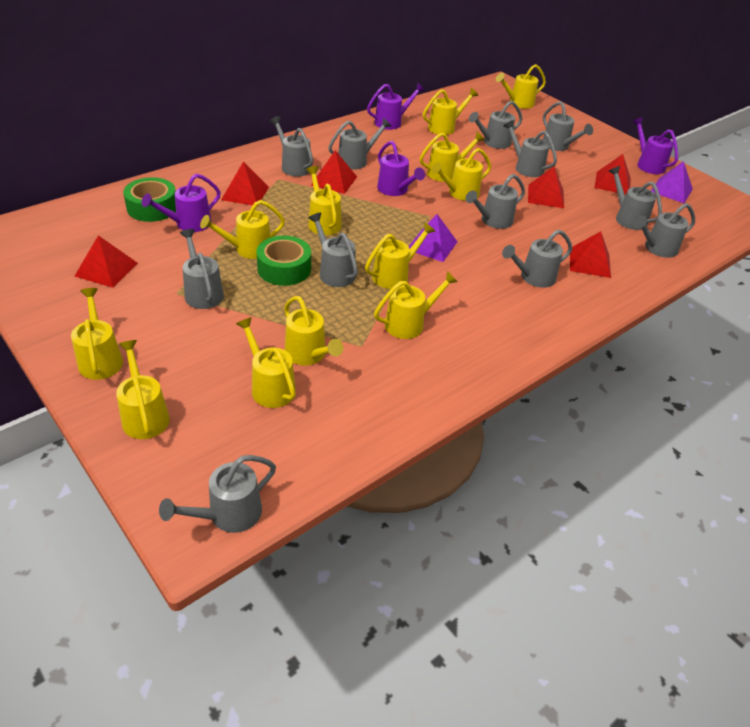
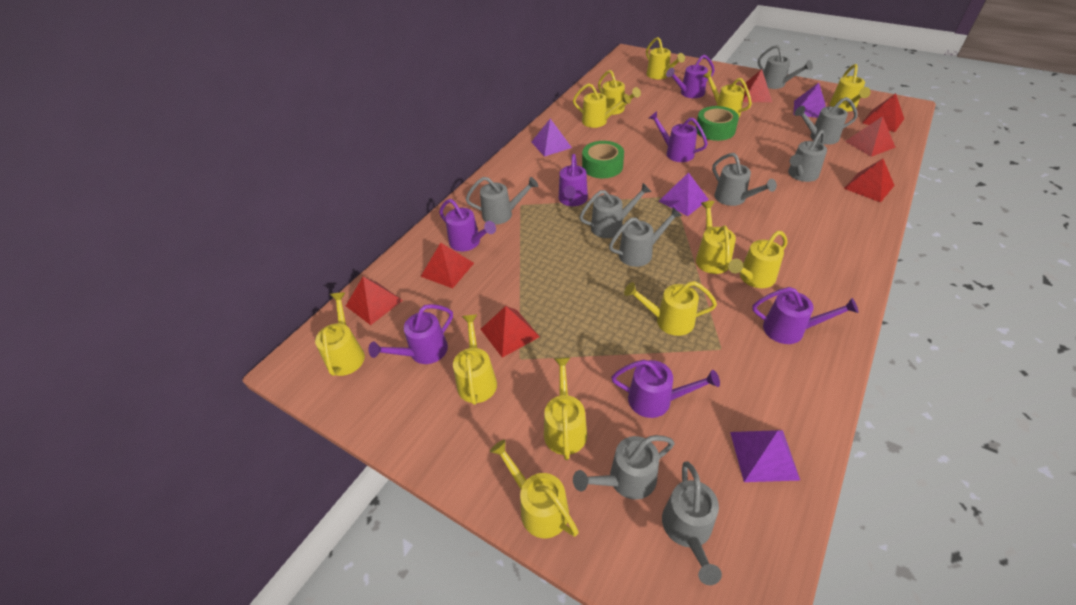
grey watering can: [159,455,276,533] [180,229,224,309] [270,116,313,177] [308,213,358,287] [329,118,391,170] [465,174,525,229] [469,101,522,149] [502,229,572,288] [503,120,557,177] [543,101,593,151] [609,166,662,230] [634,203,695,258] = 12 -> [466,177,538,225] [573,435,675,500] [579,183,651,238] [609,207,682,267] [662,462,722,585] [712,153,777,206] [758,45,813,89] [788,130,827,182] [794,97,858,145] = 9
purple pyramid: [409,214,457,262] [651,161,693,203] = 2 -> [531,119,572,157] [659,172,709,216] [730,430,800,482] [794,83,826,118] = 4
purple watering can: [142,173,220,232] [367,83,425,130] [377,141,425,196] [632,117,678,174] = 4 -> [368,304,453,364] [439,199,496,251] [559,154,588,206] [611,360,720,418] [649,111,708,162] [666,55,715,98] [752,287,859,344] = 7
red pyramid: [75,235,138,288] [221,162,269,205] [311,150,357,194] [528,167,564,208] [570,231,611,278] [595,154,631,194] = 6 -> [346,277,403,325] [420,243,474,288] [481,306,540,358] [741,69,772,102] [844,159,895,203] [845,116,896,157] [862,93,904,132] = 7

